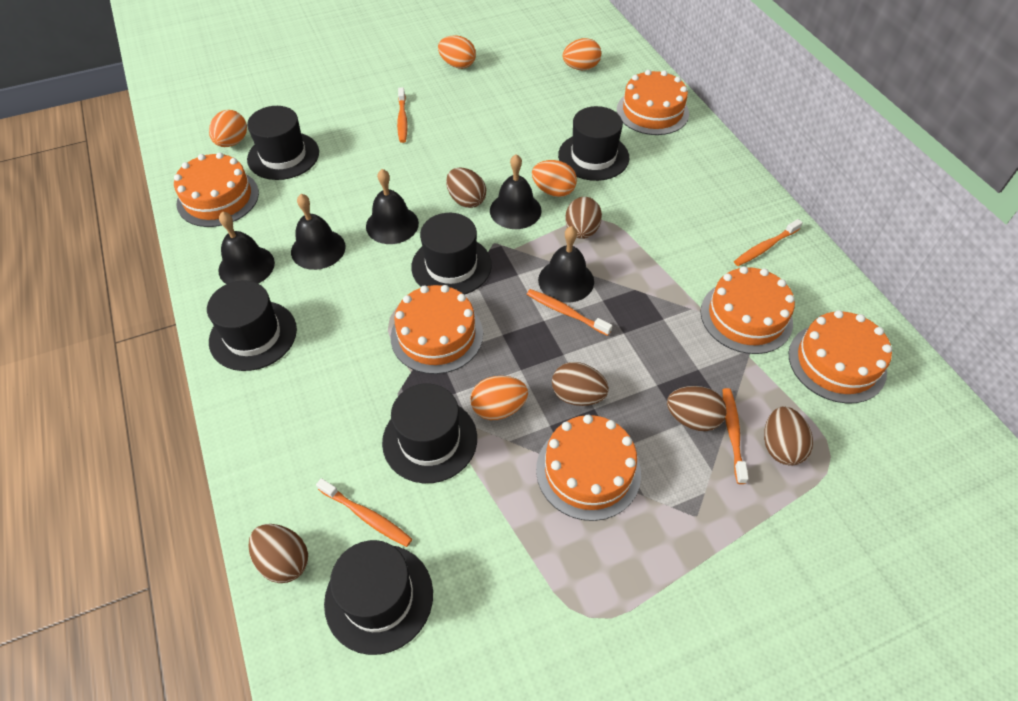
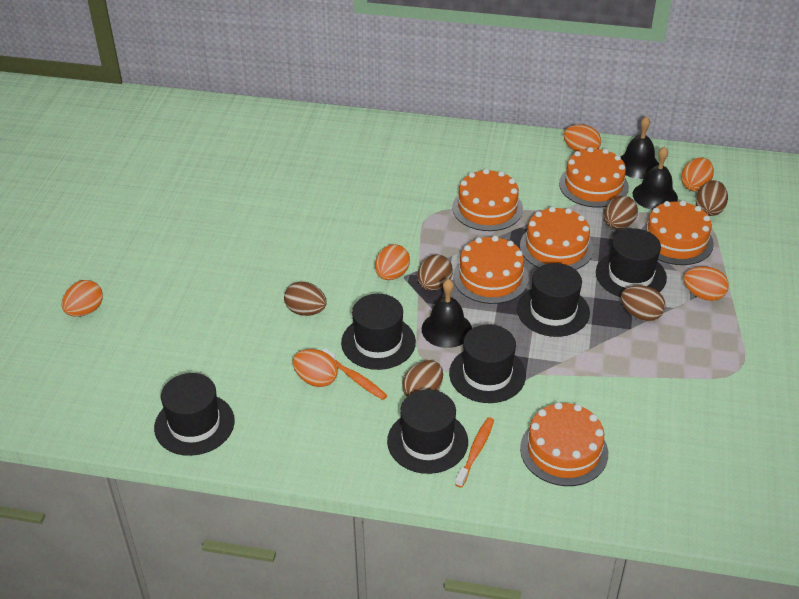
black bell: [218,211,275,284] [291,194,346,270] [366,169,419,244] [490,154,541,229] [538,226,594,303] = 5 -> [422,279,472,348] [620,116,659,179] [633,146,678,210] = 3
orange egg: [209,110,247,147] [438,35,476,69] [470,376,528,420] [532,160,577,197] [563,38,601,70] = 5 -> [61,280,103,317] [293,349,338,387] [375,244,410,280] [564,125,601,152] [681,158,714,192] [684,267,729,301] = 6
orange toothbrush: [316,478,412,547] [397,87,407,143] [527,289,612,336] [723,388,749,484] [734,219,803,266] = 5 -> [321,348,387,400] [455,417,494,488] = 2

